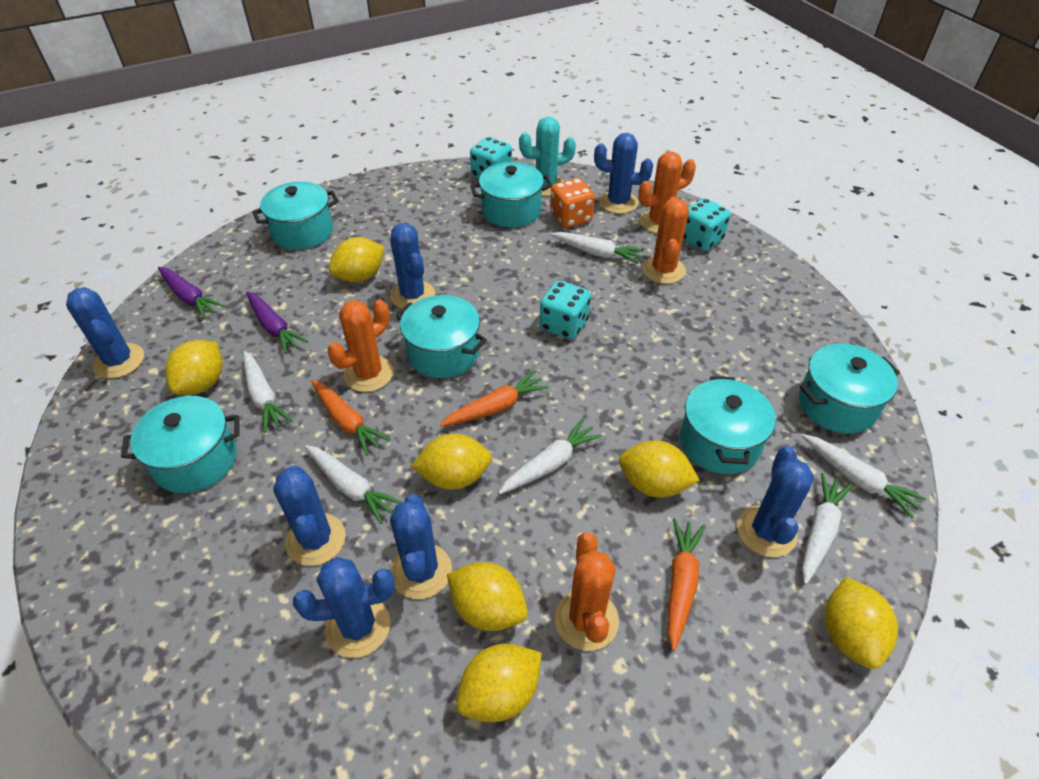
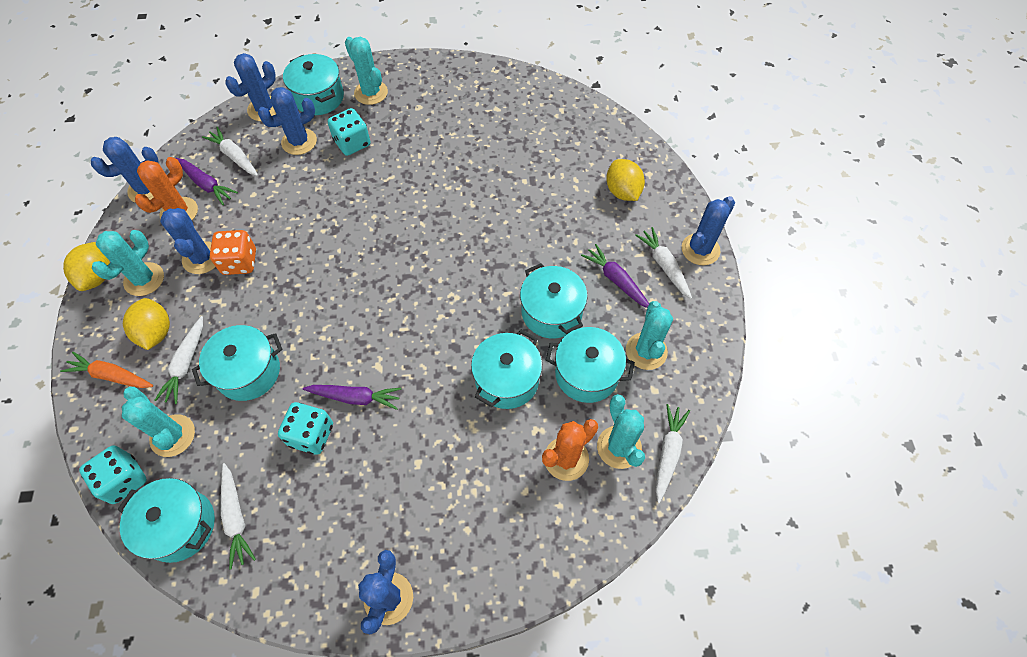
blue cactus: [66,287,144,378] [273,466,346,566] [293,557,395,658] [390,223,435,309] [390,494,452,599] [594,133,653,214] [737,446,814,557] = 7 -> [91,137,159,202] [160,208,215,274] [225,53,276,121] [258,87,317,155] [358,550,413,634] [682,196,735,265] = 6
orange cactus: [327,300,393,392] [555,532,619,651] [638,152,696,233] [642,197,689,284] = 4 -> [135,157,198,220] [542,419,598,481] = 2
orange carrot: [311,379,390,456] [440,370,549,427] [668,518,705,651] = 3 -> [60,352,153,388] = 1
purple carrot: [158,267,225,319] [246,291,309,354] = 2 -> [176,158,238,205] [303,385,401,410] [581,244,649,308] = 3
turquoise cactus: [519,117,576,196] = 1 -> [92,230,164,296] [122,387,195,457] [345,37,388,105] [597,394,645,469] [626,301,673,370] = 5
white carrot: [243,351,292,433] [305,445,403,524] [498,419,602,494] [550,232,644,264] [802,434,926,518] [802,473,853,584] = 6 -> [154,316,203,404] [202,127,258,176] [221,463,256,570] [635,227,692,299] [656,404,690,503] = 5
yellow lemon: [165,340,223,395] [329,237,384,282] [411,434,492,490] [447,562,527,631] [456,643,542,722] [619,441,700,498] [825,577,898,669] = 7 -> [63,242,110,291] [123,298,170,350] [606,159,645,201] = 3

